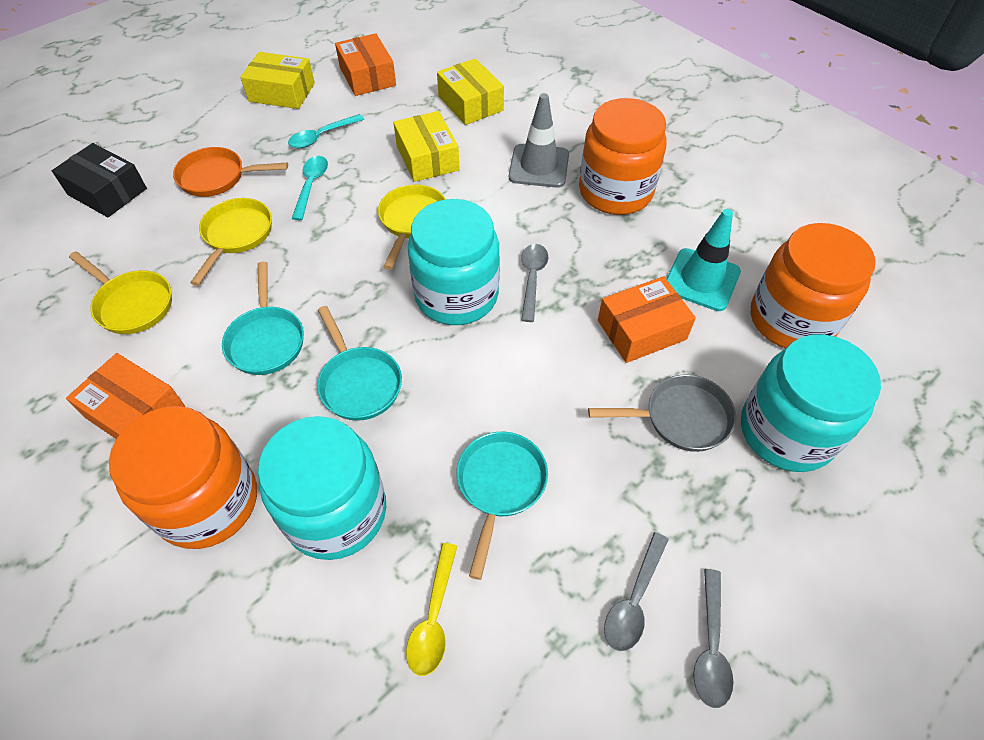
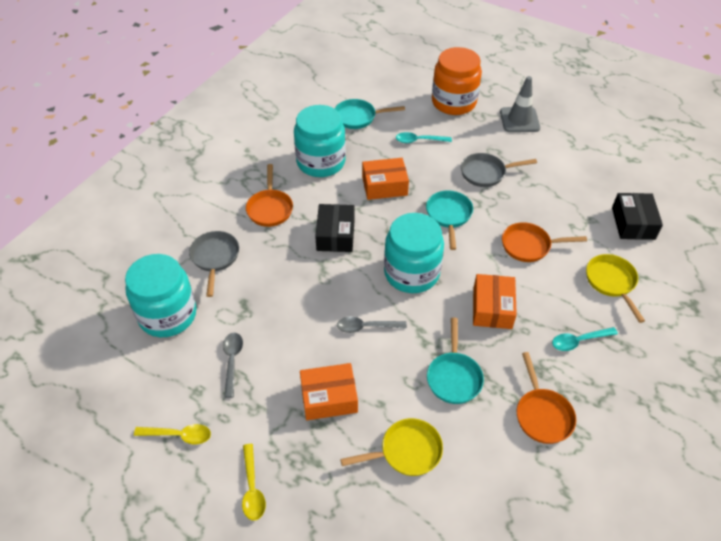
black box: [52,143,147,217] = 1 -> [315,204,355,252] [612,193,663,240] = 2
grey pan: [588,374,736,452] = 1 -> [189,231,239,297] [461,153,537,187] = 2
grey spoon: [521,244,548,322] [604,532,669,651] [693,569,734,708] = 3 -> [223,333,243,398] [337,316,407,333] = 2
orange jar: [109,406,257,549] [579,98,667,215] [751,223,876,348] = 3 -> [432,47,482,115] = 1
orange pan: [173,147,288,197] = 1 -> [246,164,293,227] [502,222,587,262] [517,352,576,444] = 3
turquoise traffic cone: [666,209,741,311] = 1 -> none = 0
yellow box: [240,52,315,109] [393,111,460,182] [437,58,504,125] = 3 -> none = 0
yellow pan: [69,251,172,334] [190,198,272,286] [378,184,446,270] = 3 -> [340,418,443,476] [586,254,645,323] = 2
yellow spoon: [406,543,457,676] = 1 -> [134,424,211,444] [242,444,266,520] = 2

